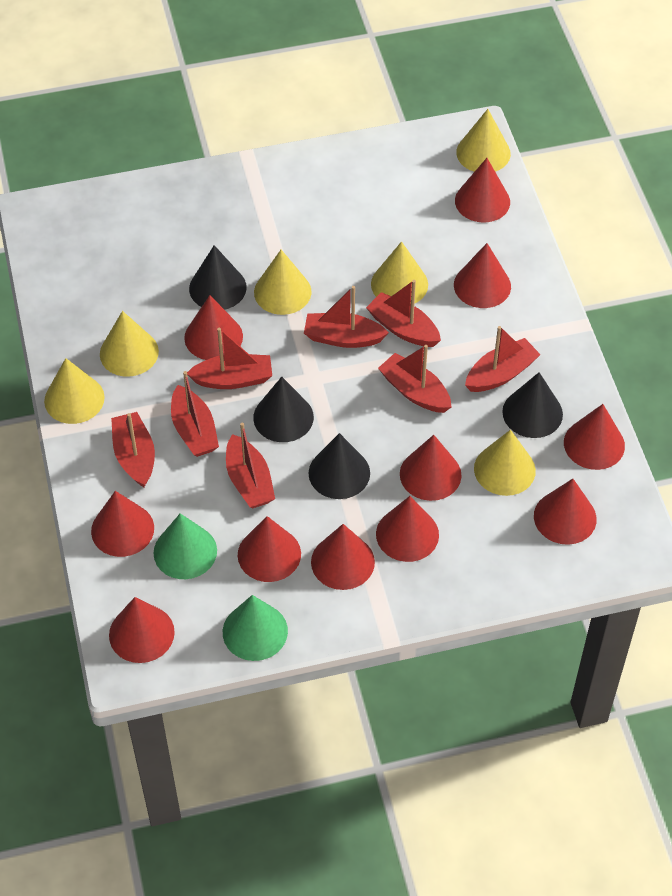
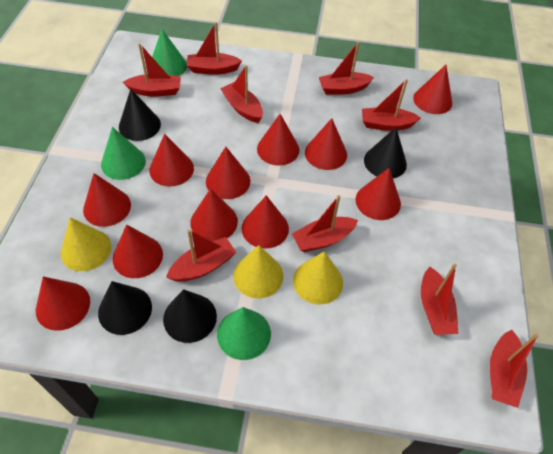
green cone: [153,513,217,579] [223,595,288,661] = 2 -> [101,127,146,180] [152,29,187,76] [217,307,271,360] = 3
red boat: [111,412,155,487] [171,371,219,457] [187,328,272,389] [226,423,275,508] [304,286,389,348] [366,280,441,347] [378,345,451,413] [465,326,541,392] = 8 -> [123,43,181,97] [166,230,237,282] [187,22,242,75] [220,65,263,123] [292,195,358,252] [319,42,374,95] [362,79,421,131] [421,264,458,335] [490,330,539,408] = 9
yellow cone: [44,358,105,424] [100,311,159,377] [254,250,312,315] [371,241,428,304] [456,109,511,172] [474,430,536,496] = 6 -> [61,217,111,271] [233,245,284,299] [293,251,343,304] = 3

